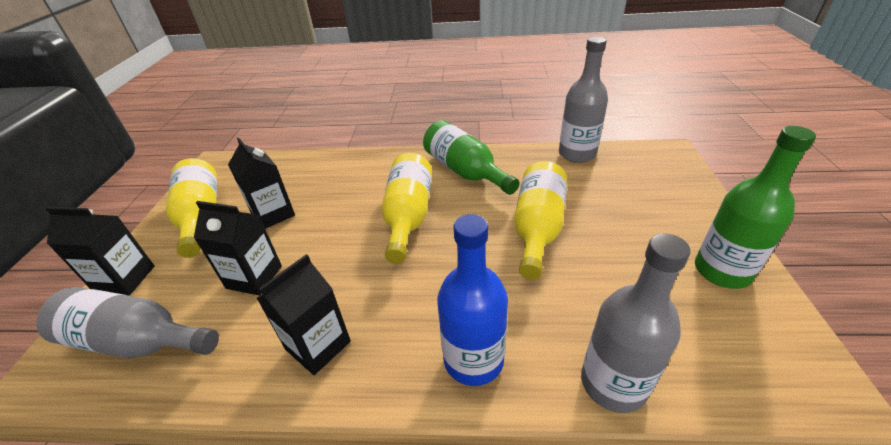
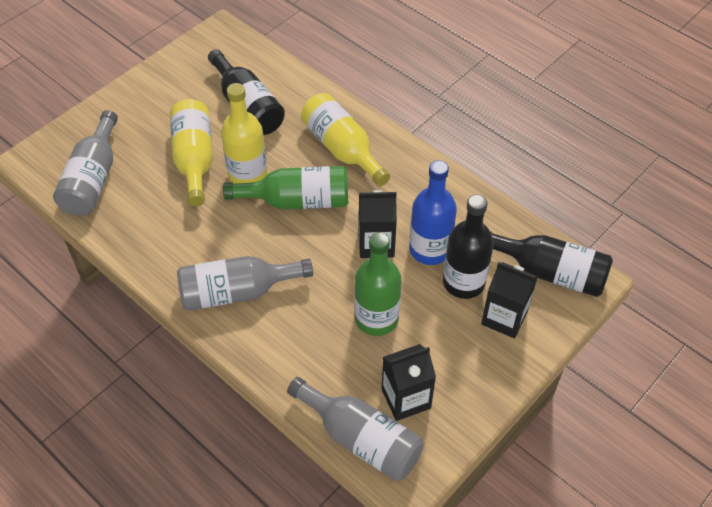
black bottle: none = 0 -> [208,49,285,135] [443,195,494,299] [490,231,613,297] = 3
black carton: [45,207,154,295] [194,201,282,295] [228,138,295,229] [256,254,351,375] = 4 -> [359,190,397,258] [382,344,436,421] [481,262,538,338] = 3

